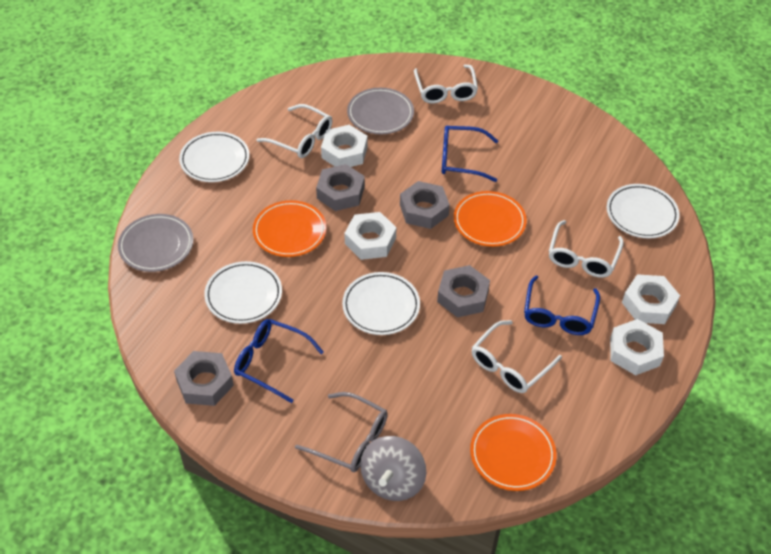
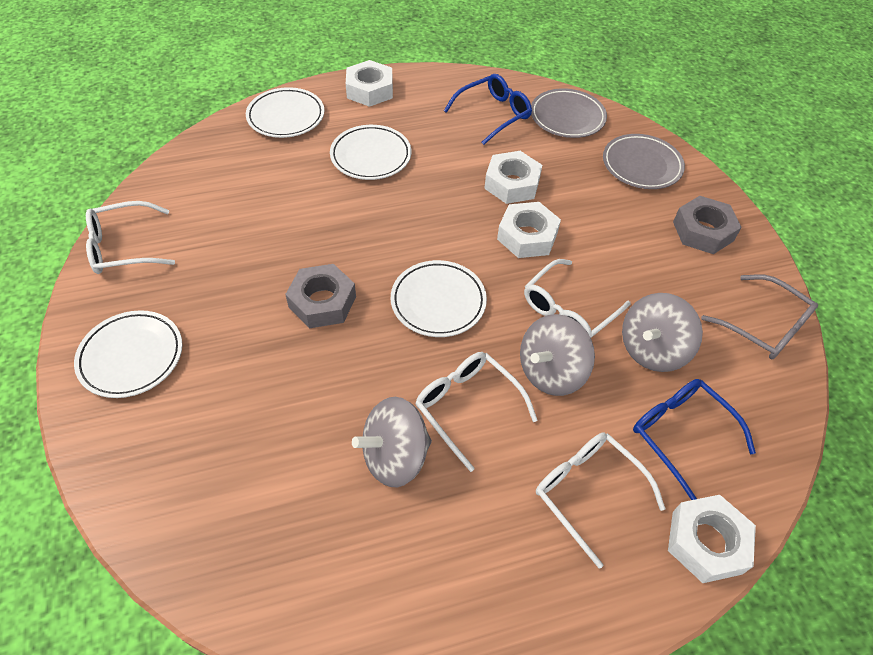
blue glasses: [234,319,324,403] [442,126,498,182] [524,275,600,335] = 3 -> [444,74,532,145] [633,379,756,500] = 2
grey nut: [174,351,234,406] [316,164,365,211] [400,181,450,229] [437,265,490,318] = 4 -> [285,264,356,328] [673,196,742,254] = 2
grey spinning top: [360,436,426,501] = 1 -> [352,397,432,487] [520,314,595,396] [622,293,703,372] = 3
orange plate: [253,200,327,257] [454,191,527,247] [470,414,557,491] = 3 -> none = 0

